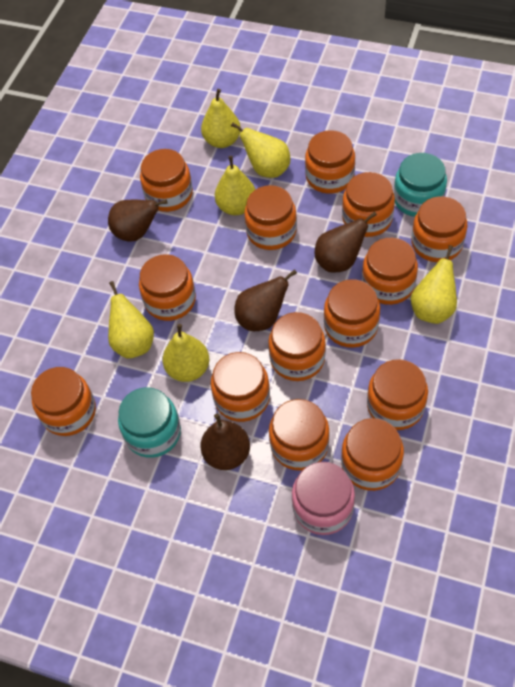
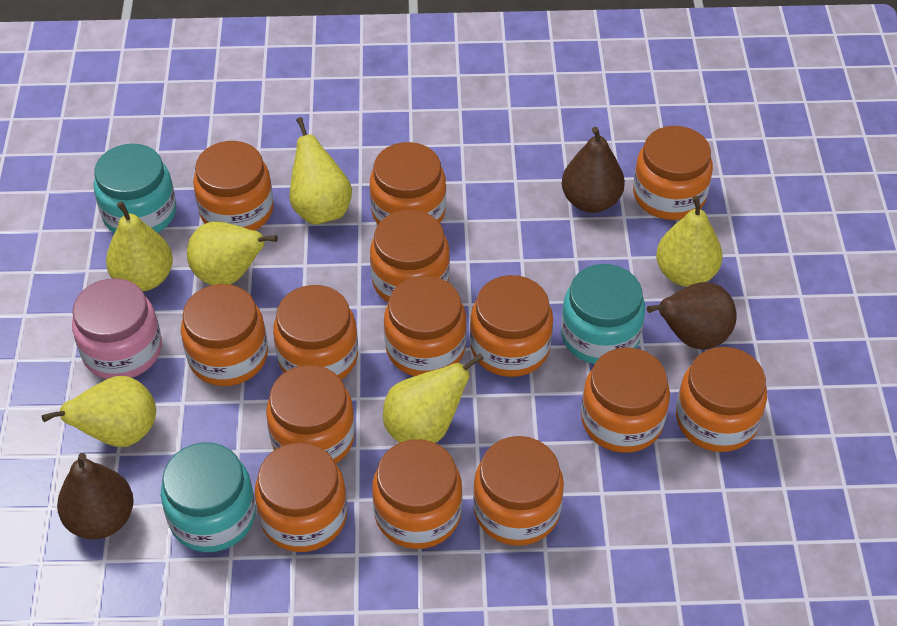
brown pear: [108,200,167,242] [200,414,250,470] [235,269,297,331] [315,211,377,273] = 4 -> [57,453,134,539] [562,127,625,213] [647,282,737,350] = 3
turquoise jar: [118,387,181,458] [394,153,447,217] = 2 -> [94,144,176,233] [161,442,256,552] [561,264,645,364] = 3

